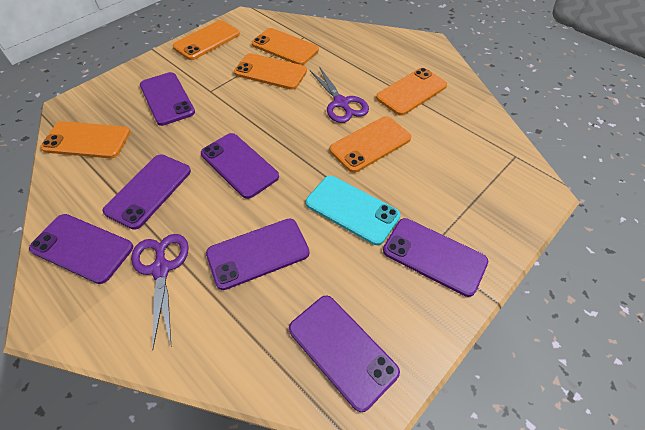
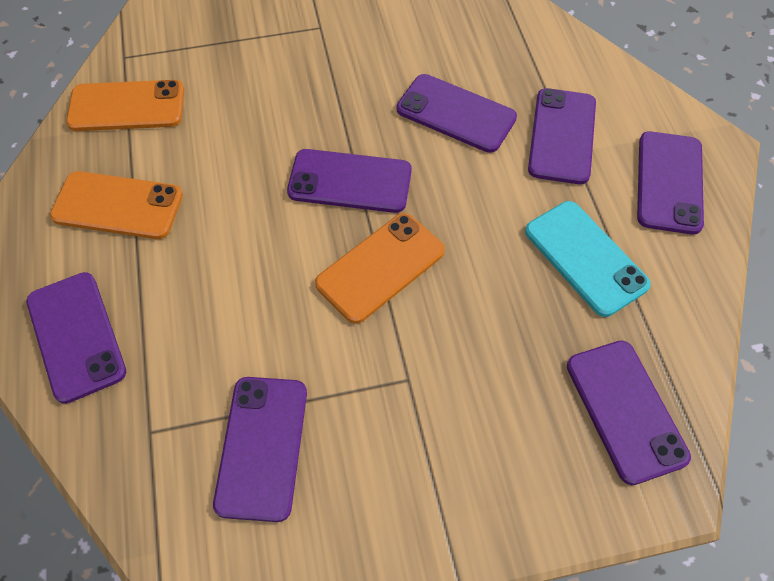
orange phone: [40,121,130,158] [173,20,240,60] [234,53,307,90] [252,28,319,65] [330,116,411,173] [376,68,447,116] = 6 -> [50,171,183,239] [66,80,184,131] [315,213,445,324] = 3
purple scissors: [131,234,189,350] [310,66,369,123] = 2 -> none = 0

